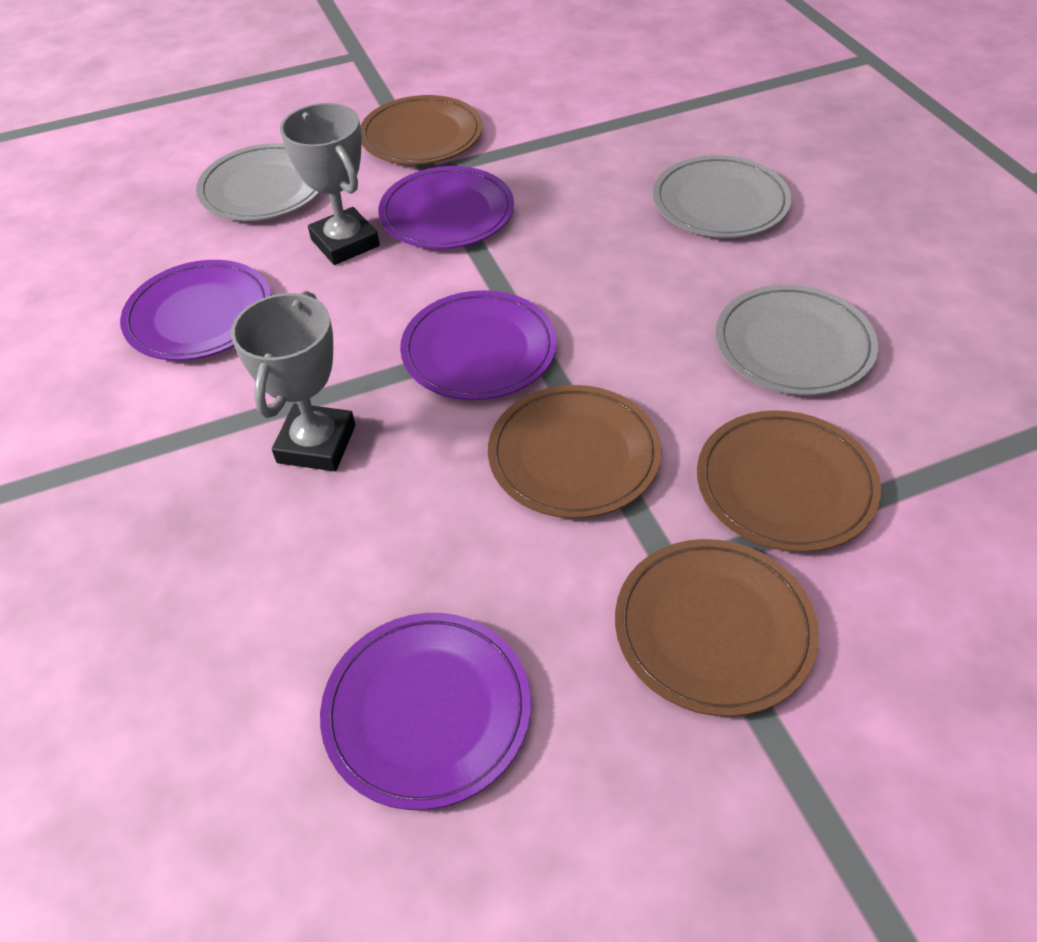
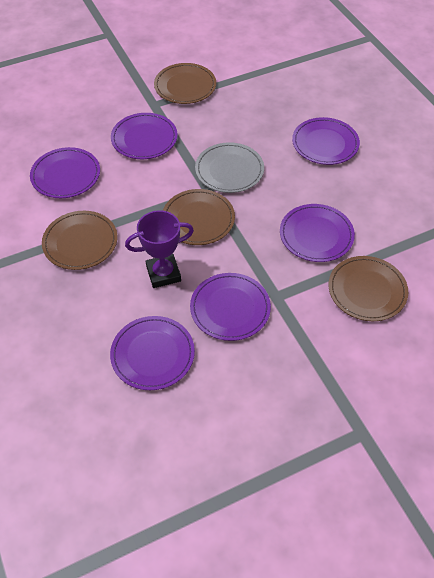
grey plate: [196,143,320,221] [653,155,791,238] [715,285,878,395] = 3 -> [195,142,264,193] = 1
grey trophy: [231,291,355,471] [280,103,380,265] = 2 -> none = 0
purple plate: [120,260,271,361] [320,613,531,810] [379,166,514,249] [400,290,557,400] = 4 -> [30,147,100,198] [110,316,195,390] [111,113,178,159] [190,273,271,341] [280,204,355,262] [292,117,360,165] = 6
purple trophy: none = 0 -> [125,210,194,288] = 1

